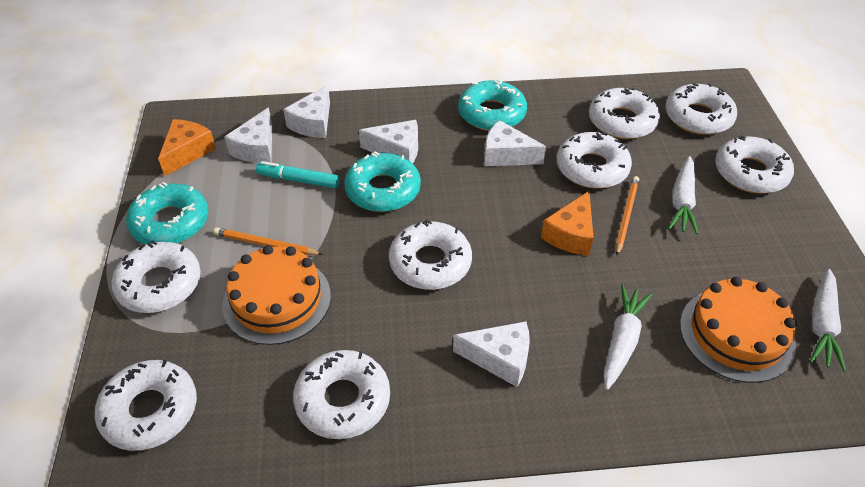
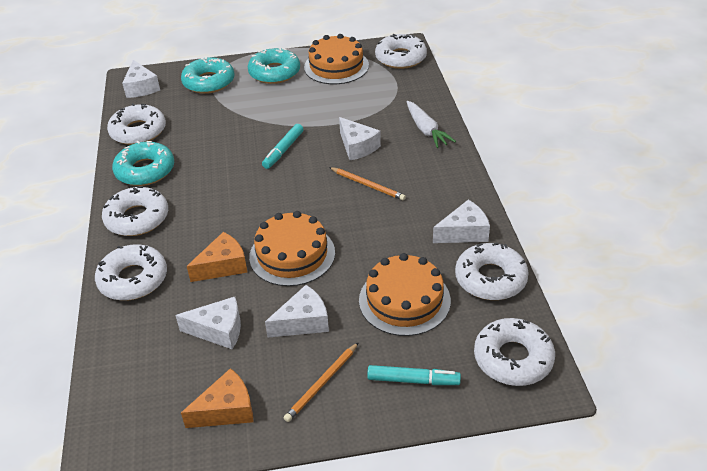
orange cake: [222,245,331,345] [680,277,797,383] = 2 -> [249,211,335,286] [304,34,369,84] [359,253,451,336] = 3
turquoise marker: [256,161,340,189] = 1 -> [262,124,303,169] [367,365,461,385] = 2
white carrot: [604,284,653,390] [668,156,698,235] [810,269,846,372] = 3 -> [407,101,456,148] = 1
white donut: [95,360,197,451] [111,240,201,313] [293,350,390,439] [389,220,472,290] [557,132,632,189] [589,88,660,139] [665,83,737,135] [715,135,794,194] = 8 -> [95,244,167,301] [102,186,168,236] [107,103,166,145] [375,34,427,69] [455,243,529,300] [474,318,555,386] = 6

